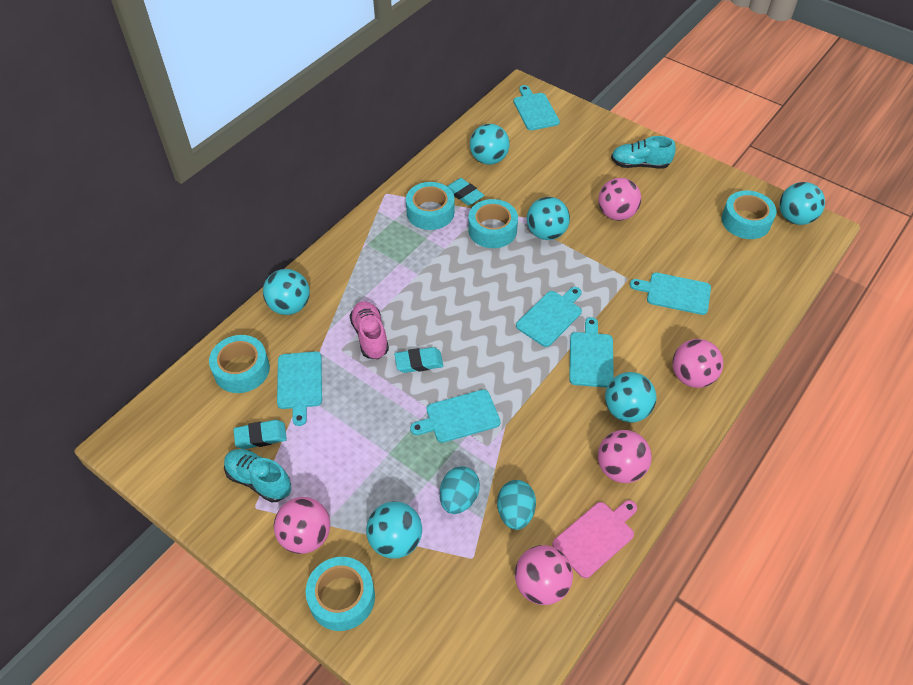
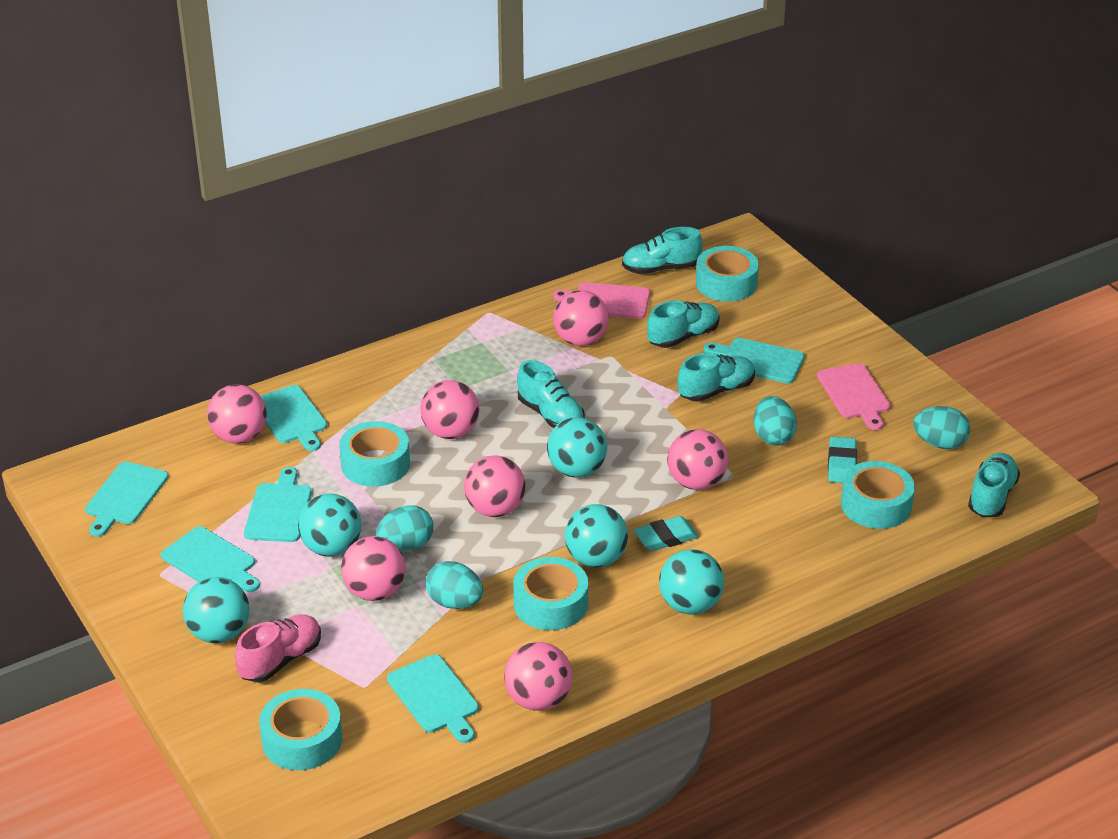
pink ball: [274,497,330,554] [515,545,573,605] [598,178,641,221] [598,430,652,483] [672,339,723,388] = 5 -> [207,384,267,444] [341,536,406,601] [420,380,480,439] [464,455,526,517] [504,642,573,711] [553,290,609,346] [667,429,728,490] = 7
pink cutting board: [552,500,637,578] = 1 -> [553,282,650,319] [817,363,891,430] = 2
turquoise ball: [263,269,310,315] [366,501,422,559] [470,124,510,165] [527,197,570,240] [605,372,657,423] [779,182,825,225] = 6 -> [183,577,250,643] [298,493,361,557] [547,417,607,477] [565,504,628,568] [659,549,724,615] = 5
turquoise egg: [440,466,480,514] [497,480,536,530] = 2 -> [376,505,434,551] [425,561,483,609] [754,396,797,445] [913,406,970,449] = 4
turquoise eraser: [233,420,287,449] [394,347,443,373] [447,178,484,206] = 3 -> [634,516,699,551] [828,437,857,483] = 2
turquoise shoe: [224,449,291,503] [611,136,676,169] = 2 -> [517,360,585,428] [622,227,703,274] [647,300,720,348] [678,353,755,402] [968,453,1020,517] = 5

